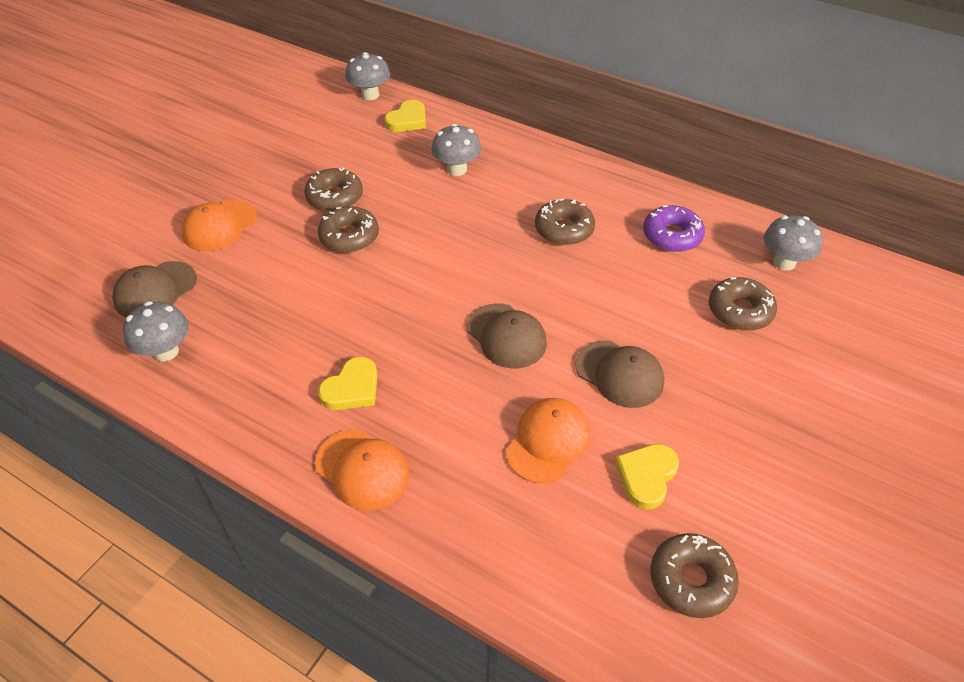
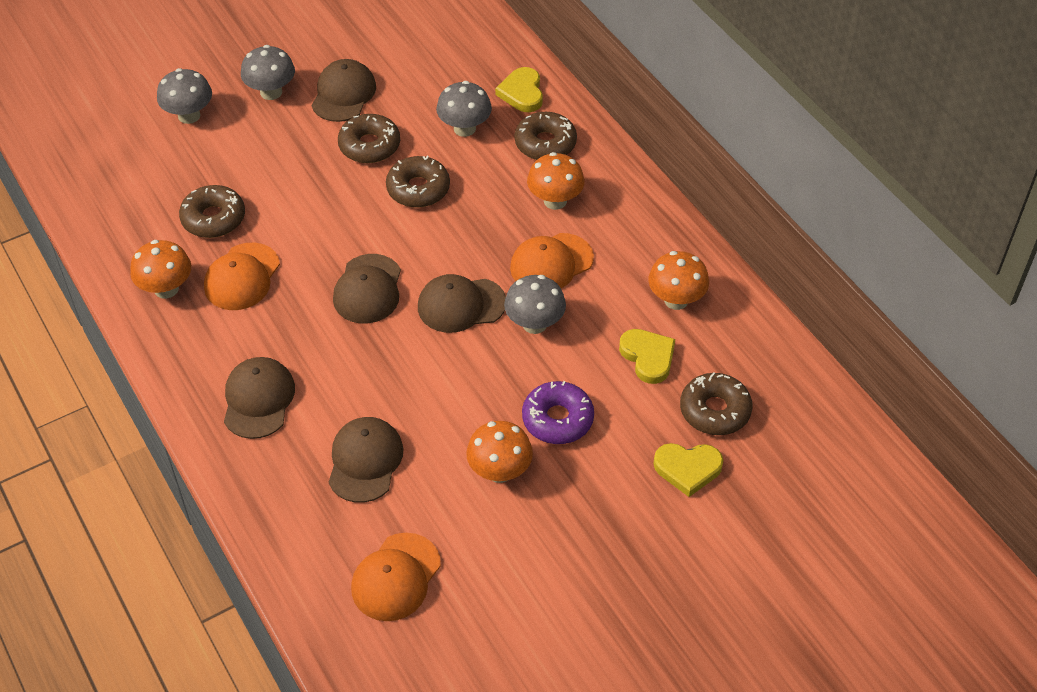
brown cap: [112,261,197,318] [467,303,547,369] [575,340,664,408] = 3 -> [224,357,295,439] [312,59,376,122] [329,417,404,503] [333,254,401,323] [418,274,506,333] = 5
orange mushroom: none = 0 -> [130,240,191,299] [466,421,533,483] [527,152,585,210] [648,251,709,310] = 4

